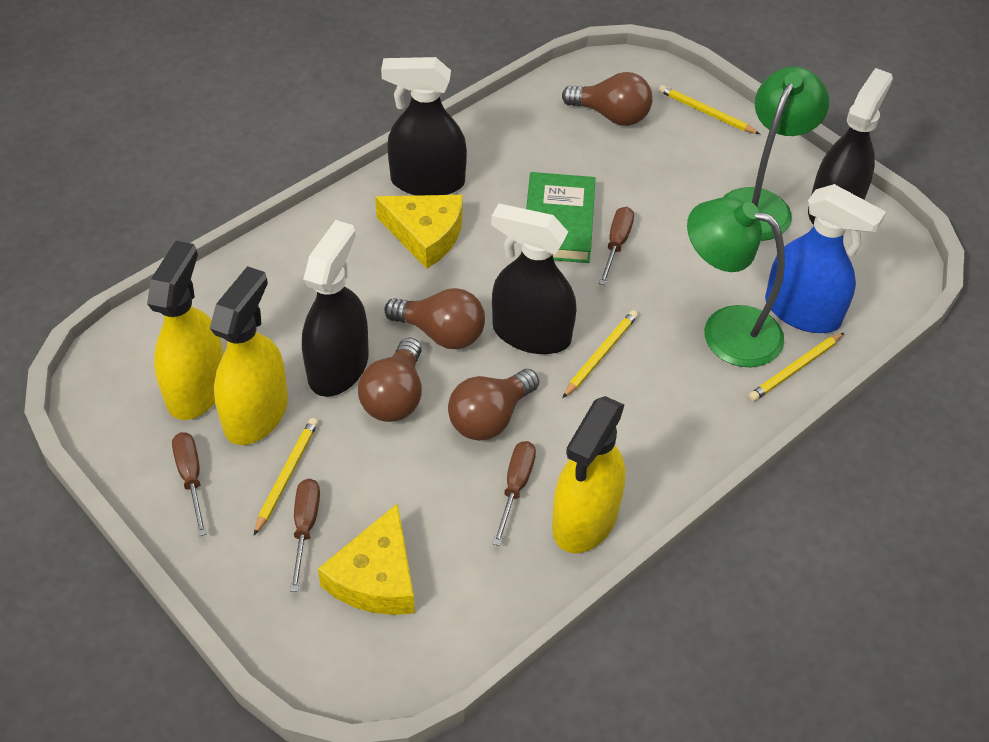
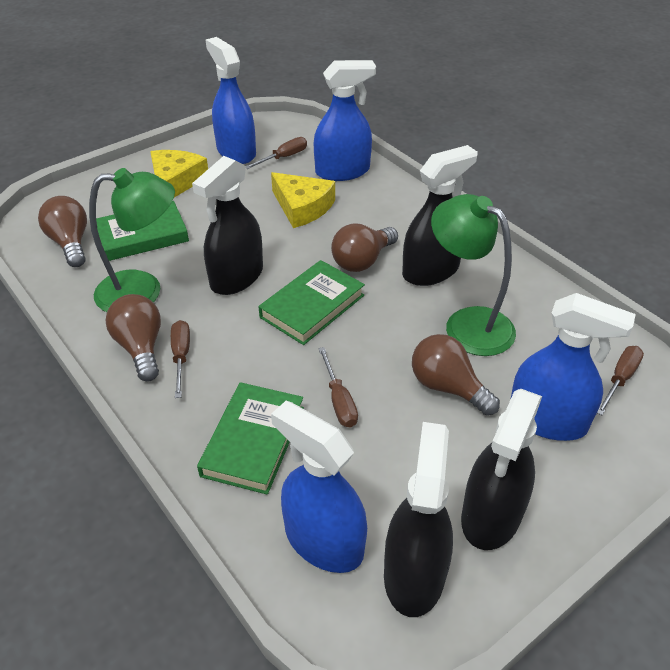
blue spray bottle: [765,184,886,333] = 1 -> [206,37,256,164] [271,401,367,573] [314,60,376,181] [510,293,636,441] = 4
green book: [526,172,595,263] = 1 -> [96,201,189,261] [197,382,304,495] [258,260,365,345] = 3
yellow pencil: [254,418,318,535] [562,310,638,398] [659,85,760,134] [749,333,844,401] = 4 -> none = 0
yellow spray bottle: [147,241,223,420] [210,266,288,445] [552,396,625,553] = 3 -> none = 0

